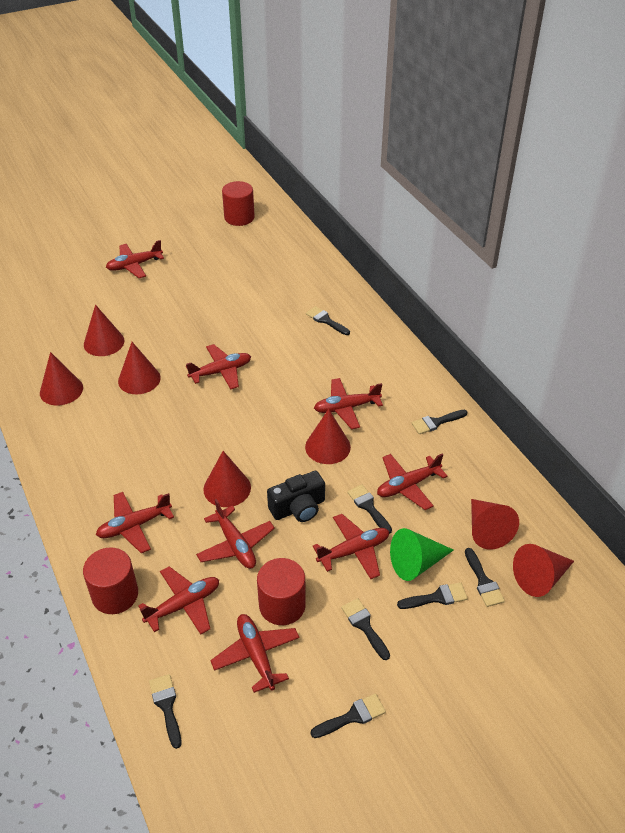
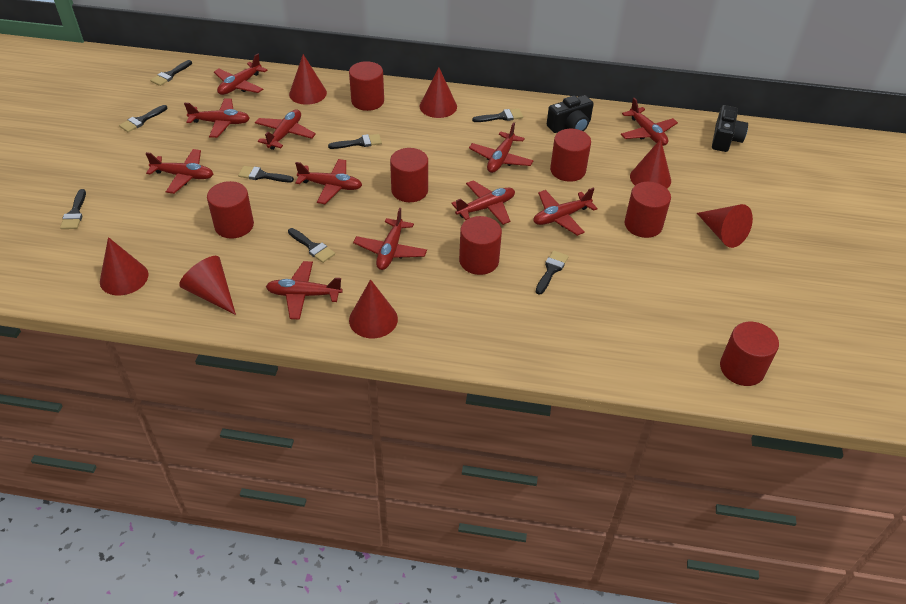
black camera: [267,471,325,522] = 1 -> [547,95,594,133] [712,105,748,152] = 2
green cone: [390,528,454,581] = 1 -> none = 0
red cylinder: [83,548,138,614] [222,181,255,226] [257,558,306,625] = 3 -> [207,181,254,239] [349,61,384,111] [390,148,428,202] [459,216,502,275] [550,129,591,182] [625,182,671,238] [720,322,779,386] = 7
red plane: [96,492,174,553] [106,240,164,278] [138,566,219,635] [186,344,251,390] [196,499,275,569] [210,614,300,693] [313,514,389,579] [314,378,383,429] [377,453,448,510] = 9 -> [145,149,213,194] [184,98,250,138] [214,54,267,95] [255,110,316,150] [266,261,343,320] [295,159,362,204] [353,208,427,270] [451,180,515,225] [469,122,534,173] [534,187,598,236] [621,98,678,146] = 11

